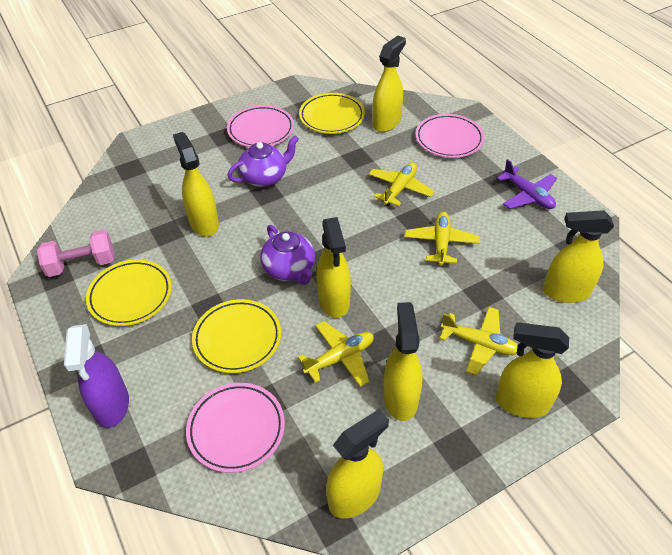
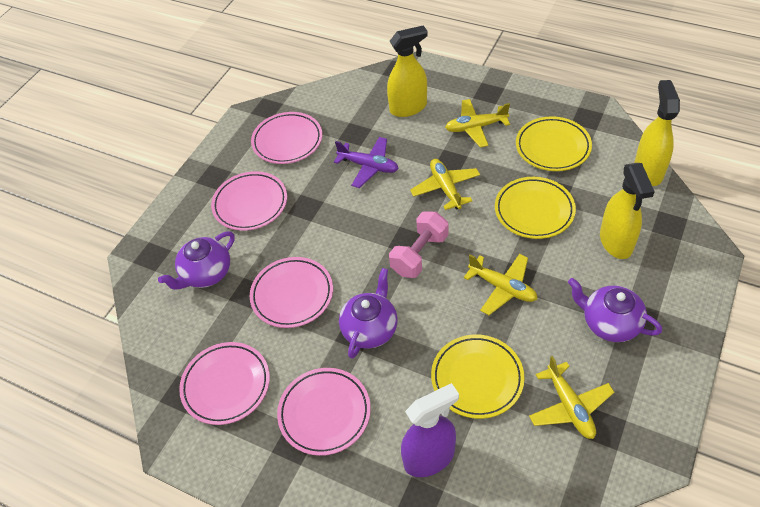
pink plate: [186,383,285,473] [227,105,294,147] [415,114,485,158] = 3 -> [179,342,270,425] [211,171,287,231] [250,257,333,328] [251,112,322,164] [277,368,371,456] = 5
purple teapot: [227,135,299,187] [260,225,315,285] = 2 -> [158,231,235,290] [339,268,398,359] [568,278,662,342] = 3
yellow spray bottle: [173,132,219,237] [316,217,351,318] [326,409,389,519] [373,36,406,132] [383,302,423,421] [496,322,569,418] [543,210,614,303] = 7 -> [387,26,428,117] [600,163,655,259] [634,80,680,186] = 3

